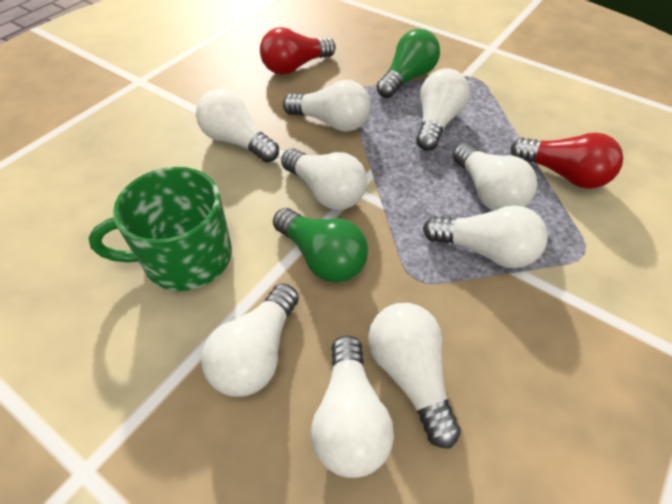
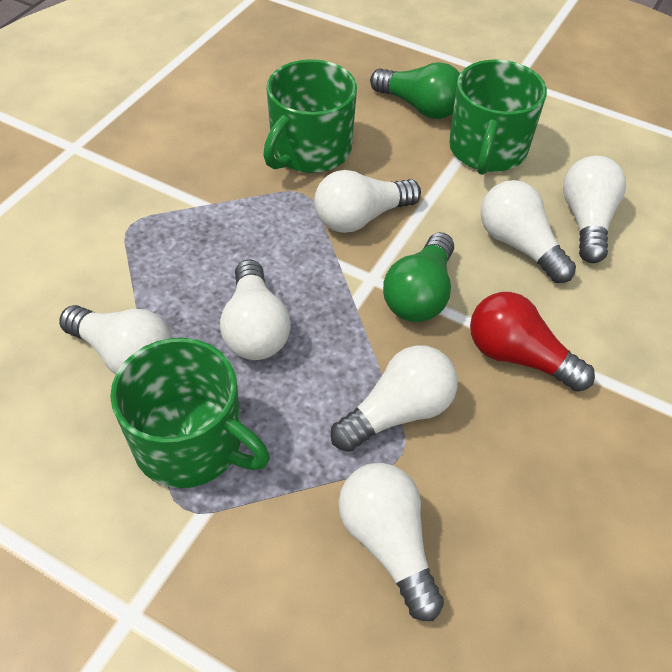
green mug: [89,167,232,291] = 1 -> [110,338,270,488] [263,59,357,173] [449,60,547,175] = 3
red light bulb: [260,27,336,75] [510,133,623,189] = 2 -> [470,292,595,392] = 1
white light bulb: [196,89,279,162] [202,283,299,397] [281,149,367,210] [283,80,371,131] [311,336,394,478] [368,303,461,449] [416,68,470,151] [423,205,548,268] [453,142,537,211] = 9 -> [59,305,173,374] [220,259,291,360] [314,170,421,233] [331,345,458,452] [338,463,444,621] [481,180,576,283] [563,156,626,263] = 7

